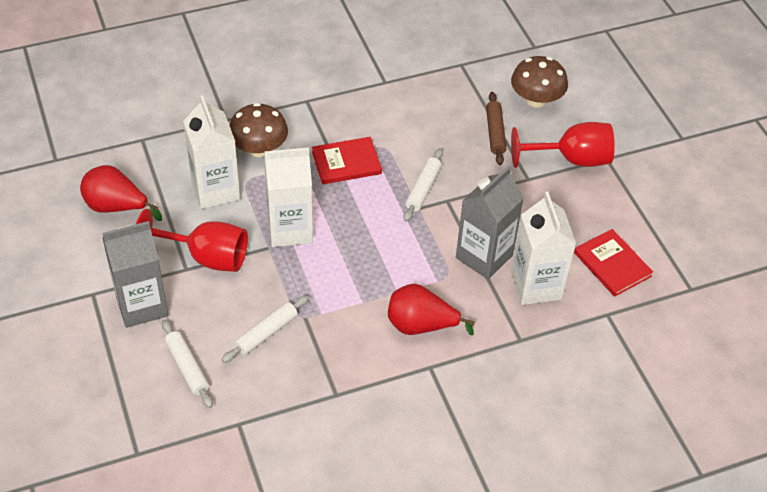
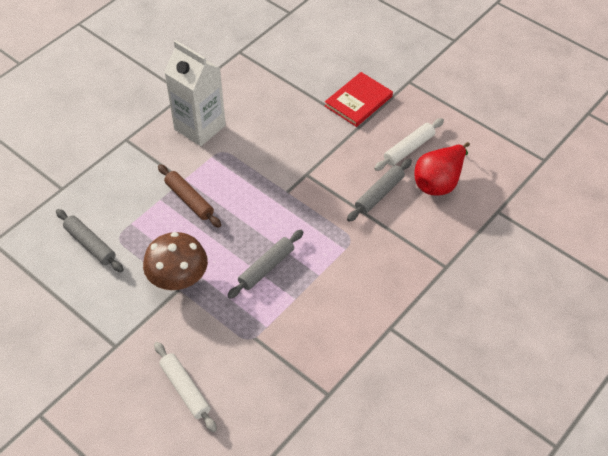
brown mushroom: [230,103,288,157] [511,56,568,108] = 2 -> [143,232,208,290] = 1
grey carton: [102,221,168,328] [456,166,524,279] = 2 -> none = 0
grey rolling pin: none = 0 -> [56,209,124,272] [227,230,304,299] [347,159,412,222] = 3
red book: [312,137,382,184] [574,229,653,297] = 2 -> [325,72,393,127] = 1
red goblet: [136,209,248,272] [511,122,615,168] = 2 -> none = 0
red pear: [80,165,162,221] [388,284,475,336] = 2 -> [414,142,470,196] = 1
white carton: [183,95,240,209] [264,147,313,247] [511,192,576,305] = 3 -> [164,40,226,146] = 1
white rolling pin: [162,320,213,408] [221,295,309,363] [403,148,443,222] = 3 -> [154,342,217,432] [374,118,444,171] = 2

